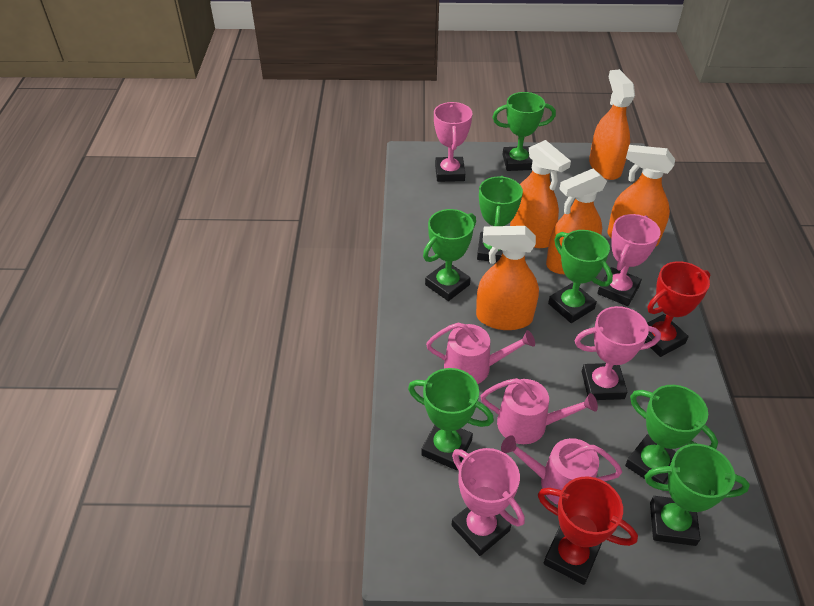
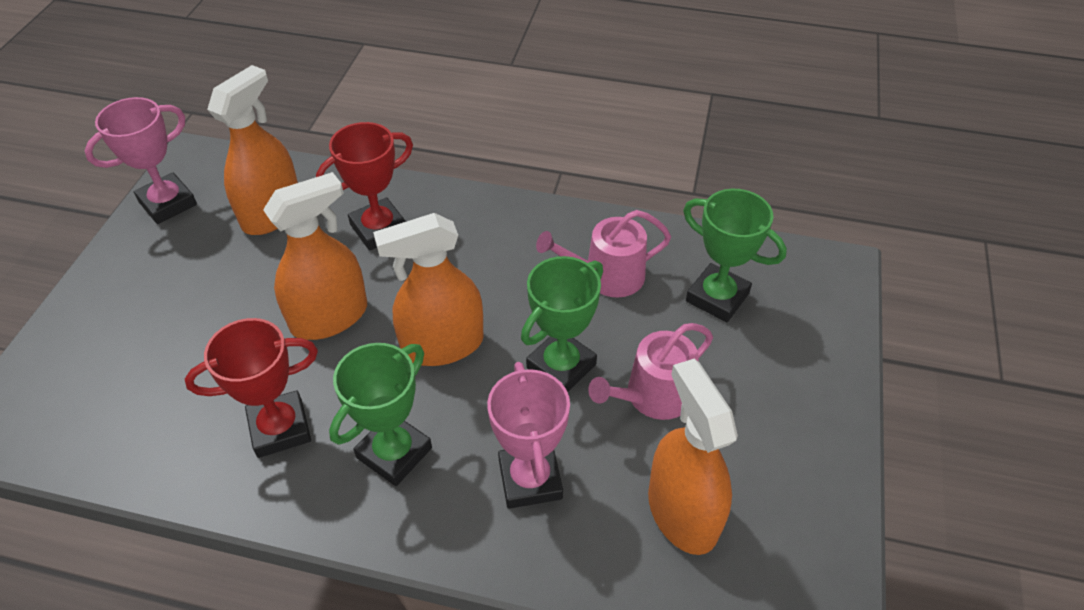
green trophy: [408,368,494,470] [423,209,476,301] [477,176,523,262] [492,92,556,171] [548,230,613,323] [625,385,718,484] [645,444,750,546] = 7 -> [329,343,432,486] [521,256,603,392] [683,189,787,322] = 3
orange spray bottle: [476,226,539,330] [510,140,571,248] [546,169,607,274] [589,69,635,180] [607,145,675,247] = 5 -> [207,65,298,235] [263,172,367,340] [373,213,484,366] [648,359,738,555] = 4
pink trophy: [434,102,472,182] [452,448,525,556] [575,306,661,400] [597,214,660,306] = 4 -> [85,97,197,224] [487,362,570,509] = 2
pink watering can: [426,323,535,384] [480,378,598,444] [501,435,622,505] = 3 -> [536,210,671,297] [588,323,713,420] = 2

